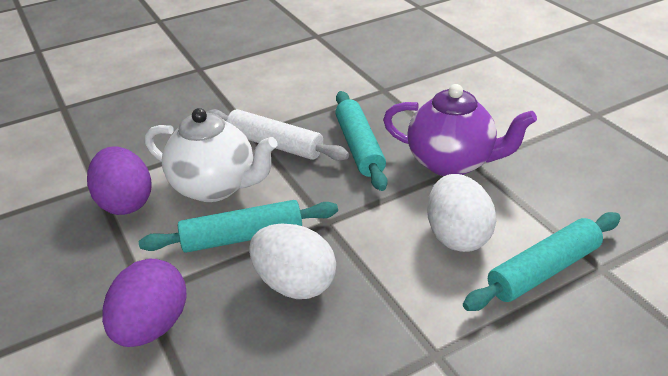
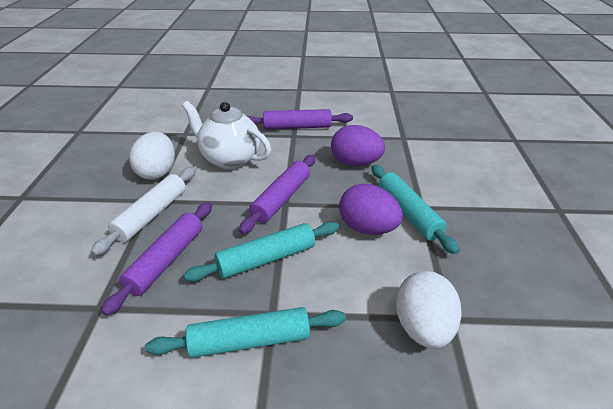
purple rolling pin: none = 0 -> [101,202,212,316] [239,155,316,234] [247,109,353,130] = 3
purple teapot: [383,84,537,176] = 1 -> none = 0

